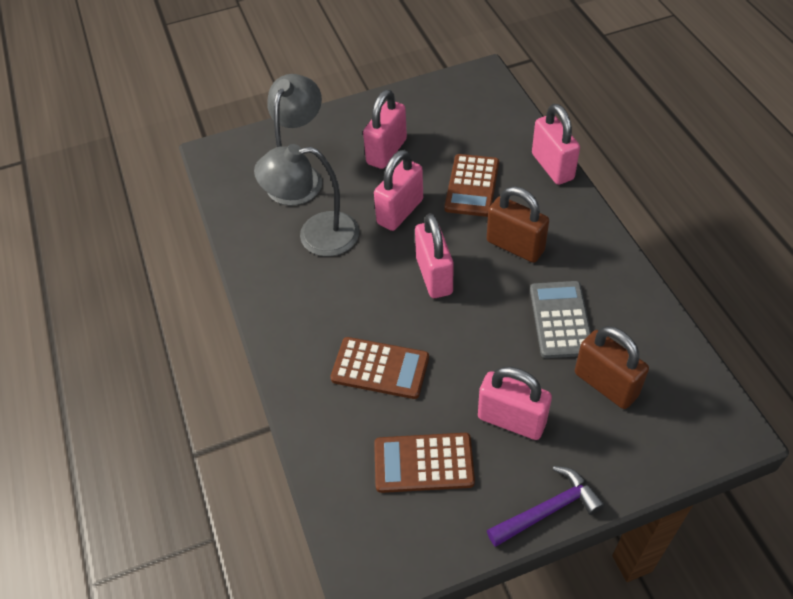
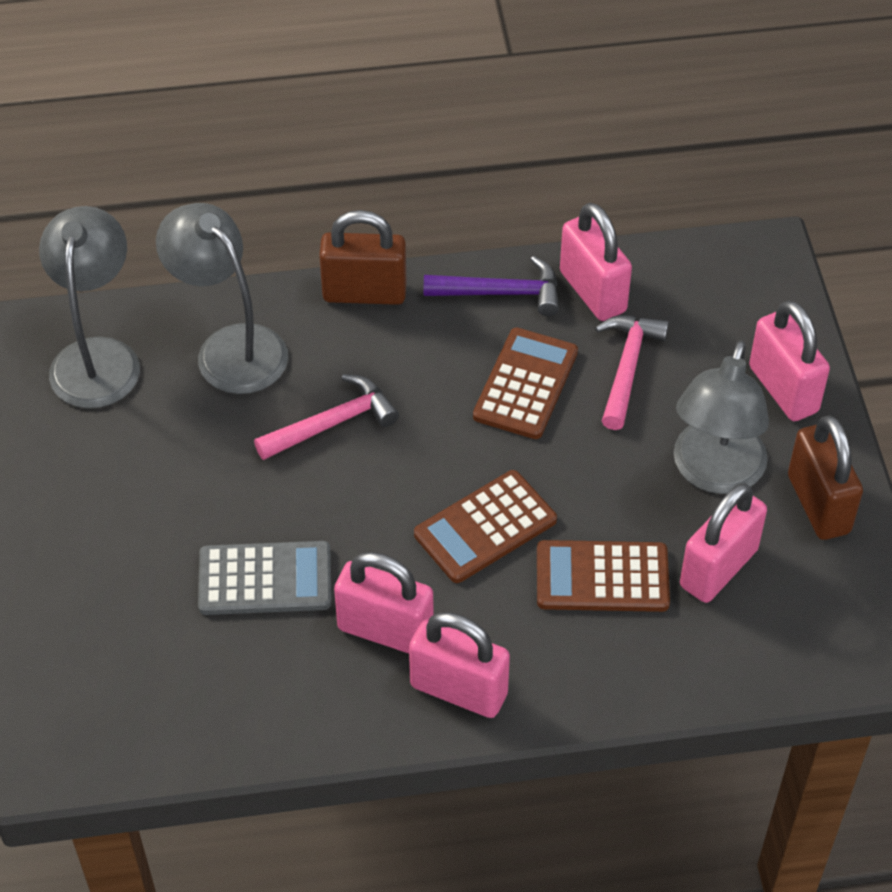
grey lamp: [254,144,359,256] [267,74,322,206] = 2 -> [39,206,140,408] [156,203,288,394] [674,340,769,494] = 3
pink hammer: none = 0 -> [254,374,399,460] [595,315,669,430] = 2

